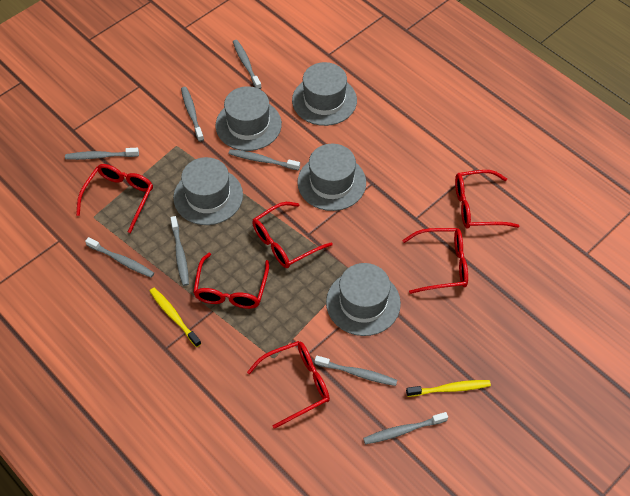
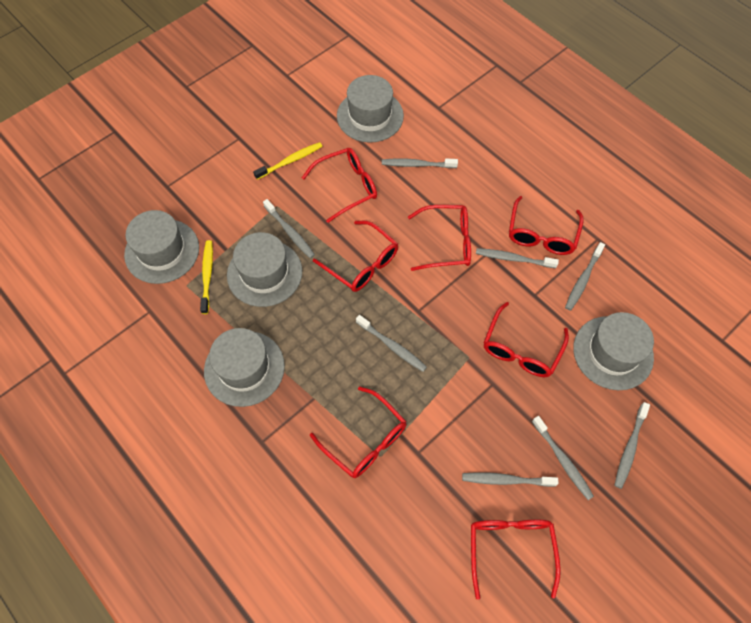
red glasses: [76,164,153,233] [193,253,269,309] [247,341,330,429] [252,202,333,268] [402,228,468,294] [455,170,519,229] = 6 -> [302,148,377,223] [310,386,407,478] [313,221,398,292] [408,205,471,271] [471,520,561,600] [484,302,569,377] [509,196,584,255] = 7

